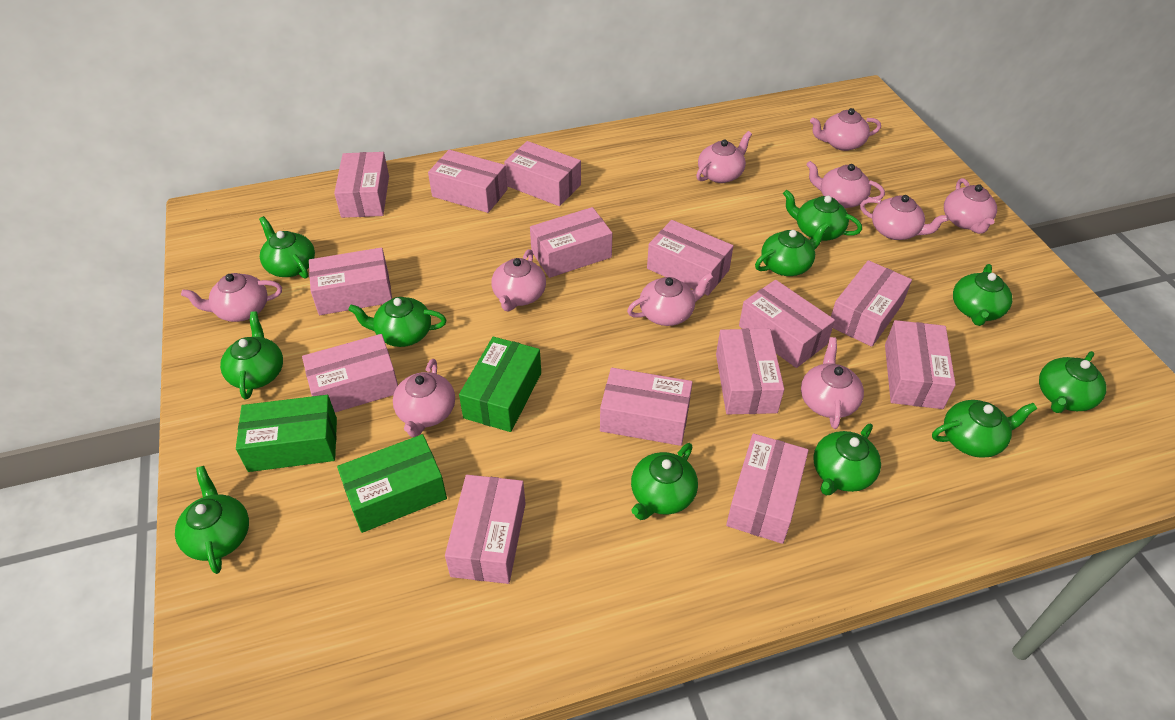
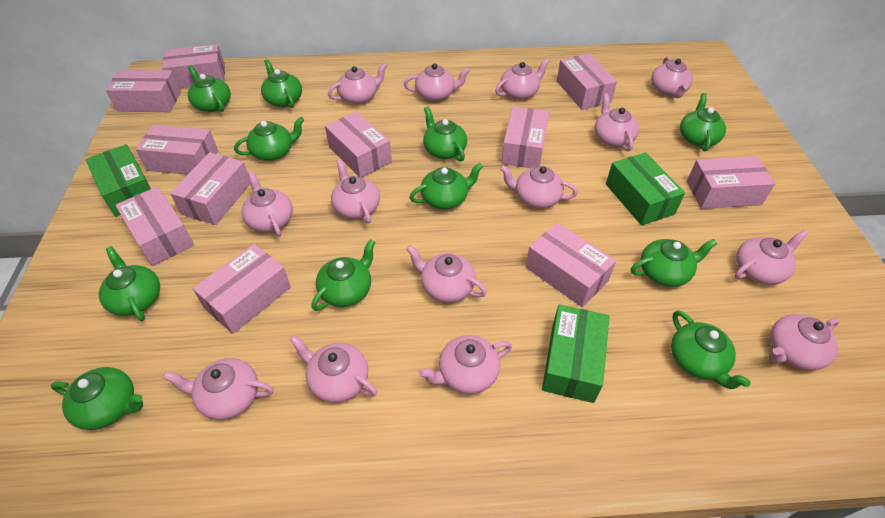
pink box: [302,334,398,412] [309,247,392,315] [334,152,389,218] [428,150,508,213] [445,475,526,584] [504,141,581,206] [530,207,612,278] [600,368,693,446] [647,220,733,296] [716,329,784,414] [726,433,809,544] [739,280,835,368] [831,260,912,347] [885,320,956,409] = 14 -> [106,70,181,112] [115,186,194,266] [135,125,218,175] [162,44,225,88] [170,152,251,225] [193,244,291,334] [325,111,392,177] [501,106,549,168] [526,223,616,307] [557,53,617,110] [687,156,775,209] = 11
pink teapot: [181,273,282,322] [393,359,455,437] [491,249,546,311] [627,272,713,326] [696,131,752,183] [801,337,864,429] [806,161,885,208] [810,108,881,151] [860,195,949,240] [944,178,997,234] = 10 -> [163,358,274,420] [242,171,293,237] [290,335,377,403] [328,63,387,104] [331,159,380,224] [404,63,470,101] [406,245,487,303] [419,335,512,394] [495,58,550,100] [500,165,578,208] [594,93,639,151] [651,56,693,98] [735,230,808,285] [769,314,840,371] = 14

